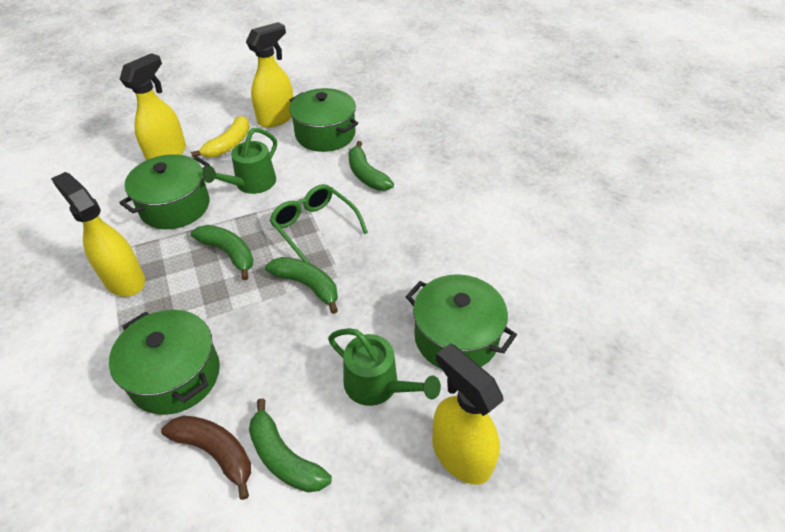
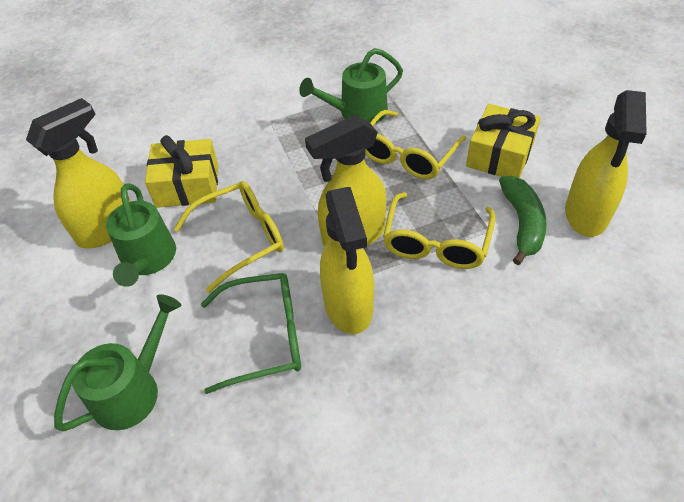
brown banana: [161,416,251,500] = 1 -> none = 0
green banana: [191,225,253,280] [249,398,332,492] [265,257,338,314] [348,141,394,191] = 4 -> [499,176,547,265] = 1
green pot: [109,310,220,415] [119,154,210,229] [289,88,358,152] [406,274,517,368] = 4 -> none = 0
green watering can: [202,128,277,194] [328,328,441,406] = 2 -> [54,294,181,431] [106,184,176,287] [299,48,403,124] = 3
yellow banana: [191,116,250,158] = 1 -> none = 0
yellow gift: none = 0 -> [145,135,218,208] [466,104,541,178] = 2
yellow glasses: none = 0 -> [174,181,284,293] [366,110,466,179] [383,192,495,269] = 3

